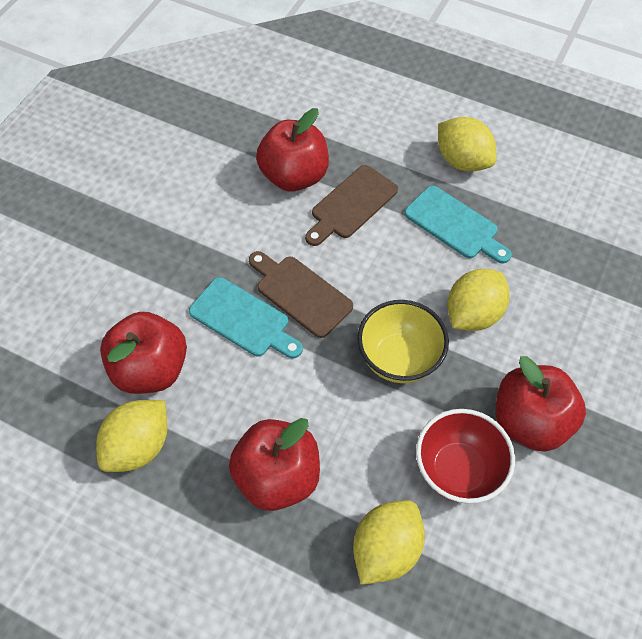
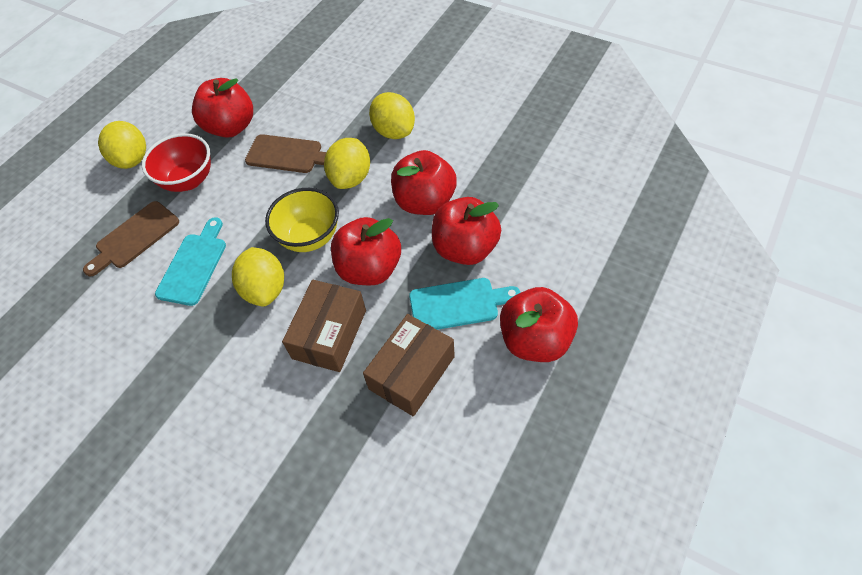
brown box: none = 0 -> [282,280,366,372] [363,314,455,417] = 2
red apple: [100,312,187,394] [229,418,320,511] [256,108,329,191] [496,356,586,452] = 4 -> [192,78,253,138] [331,217,401,285] [391,150,457,215] [432,197,501,265] [500,287,578,362] = 5

